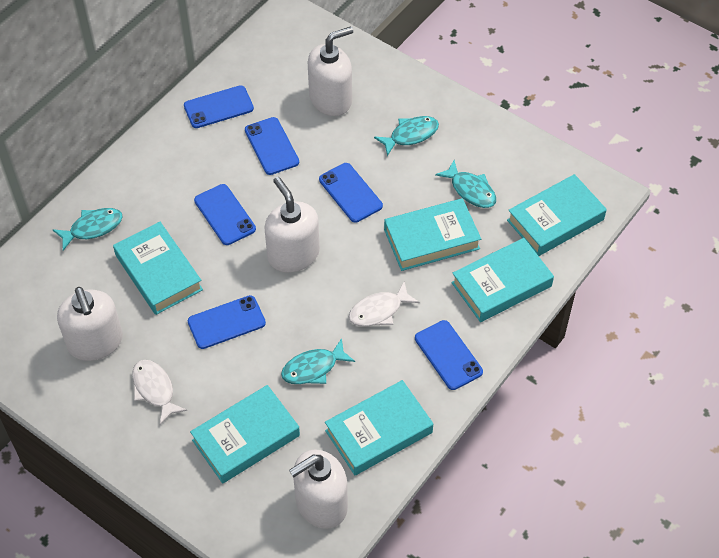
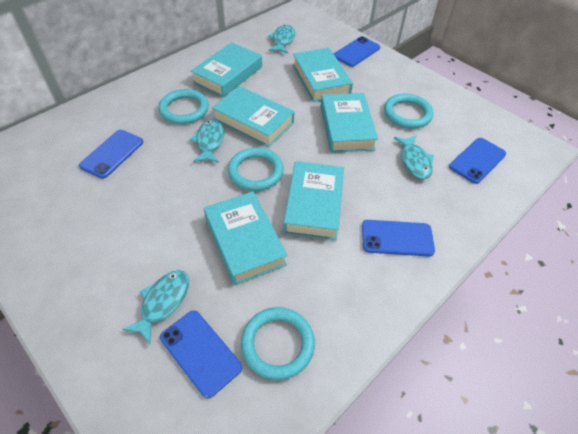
blue phone: [184,85,254,128] [188,295,266,349] [194,184,256,245] [245,117,299,175] [319,163,383,223] [415,320,483,390] = 6 -> [79,130,143,179] [160,310,242,399] [334,36,380,67] [362,220,435,256] [449,138,506,184] = 5
turquoise ring: none = 0 -> [158,89,209,124] [228,148,284,191] [241,307,315,380] [384,93,433,129] = 4
white fish: [132,360,187,425] [349,281,419,327] = 2 -> none = 0
white soap dispenser: [57,287,123,361] [264,177,320,272] [289,449,348,529] [308,26,353,116] = 4 -> none = 0

